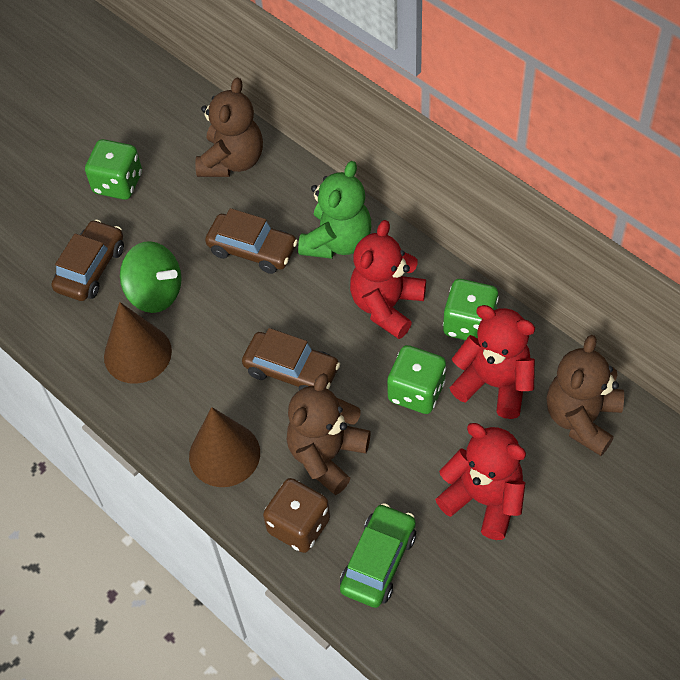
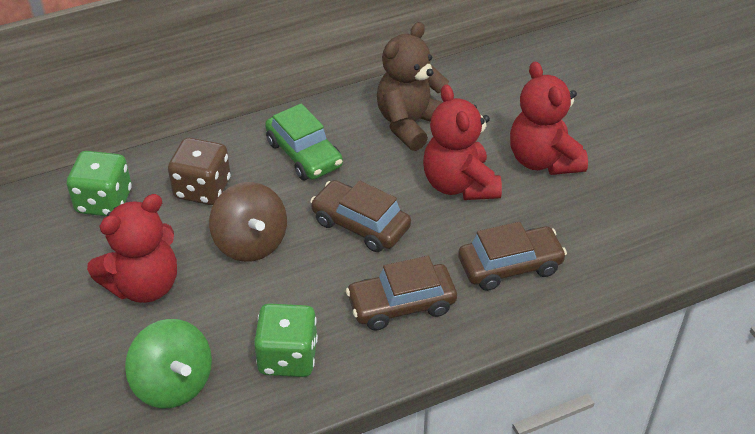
brown cone: [104,302,172,384] [189,407,260,487] = 2 -> none = 0
brown spinning top: none = 0 -> [209,182,287,262] = 1
brown teddy bear: [195,78,263,177] [286,373,371,495] [546,335,624,456] = 3 -> [377,22,449,151] = 1
green dice: [85,139,142,200] [387,345,446,414] [443,279,499,340] = 3 -> [67,151,132,216] [254,303,318,377] = 2
green teddy bear: [298,161,371,259] = 1 -> none = 0

